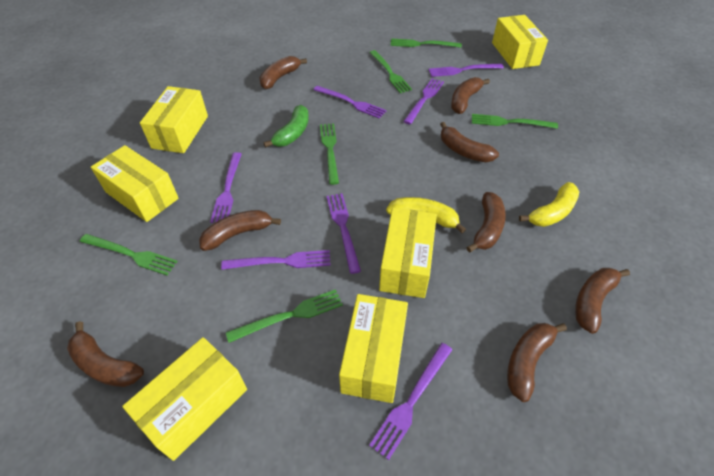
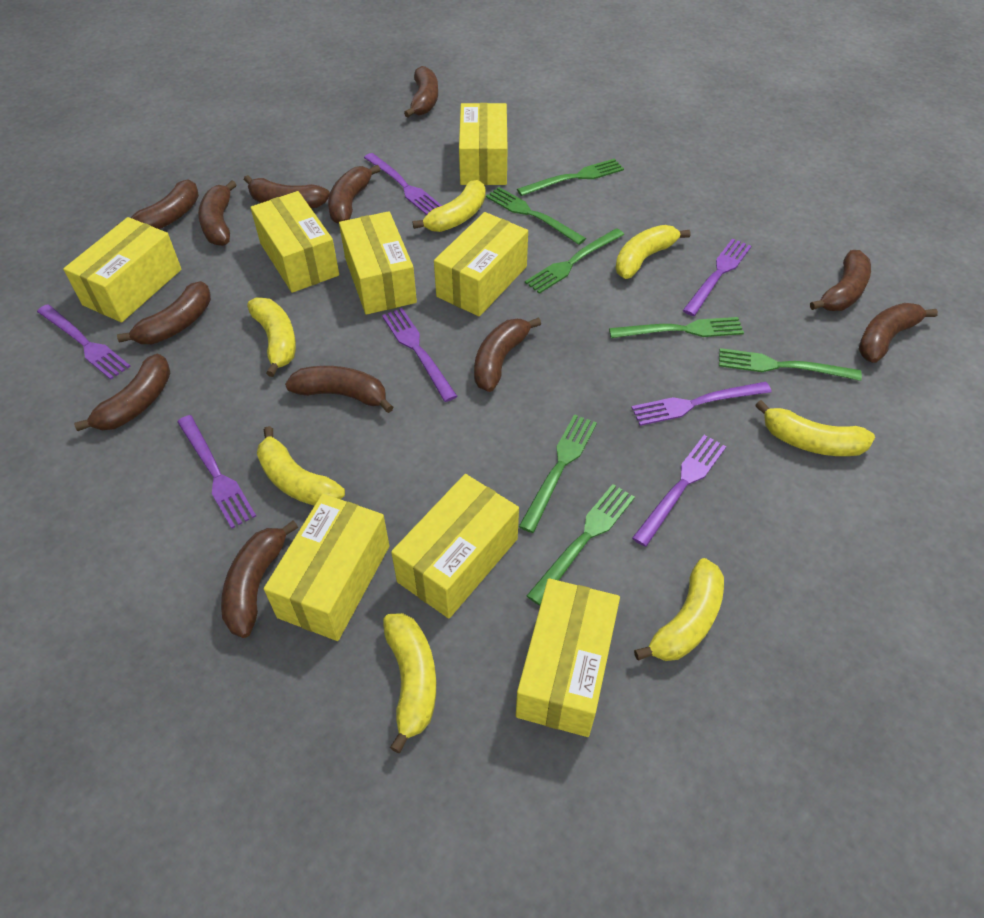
brown banana: [67,321,144,387] [199,210,281,251] [259,56,307,89] [440,122,499,162] [451,77,490,114] [466,192,506,253] [507,323,567,402] [575,268,630,334] = 8 -> [74,354,170,431] [117,180,199,229] [117,281,211,344] [198,180,237,246] [221,521,298,638] [244,175,330,209] [285,366,394,413] [328,165,380,224] [404,66,438,117] [474,317,541,392] [810,250,871,311] [859,303,938,363] = 12
green banana: [264,105,309,148] = 1 -> none = 0
green fork: [80,234,178,276] [226,289,343,343] [320,123,339,185] [369,50,412,93] [391,38,462,48] [472,114,558,129] = 6 -> [486,187,586,245] [517,159,624,196] [519,414,597,533] [525,228,624,294] [527,484,635,605] [609,317,744,338] [719,348,862,381] = 7
yellow banana: [386,197,466,233] [519,182,579,227] = 2 -> [247,298,296,377] [257,426,345,506] [383,613,436,753] [412,180,486,232] [615,225,691,279] [634,558,724,661] [755,400,875,456] = 7
yellow box: [91,145,179,222] [122,337,247,461] [140,86,208,153] [339,294,408,403] [379,208,437,298] [492,15,548,69] = 6 -> [63,217,182,322] [251,191,339,293] [264,494,389,641] [339,211,417,315] [391,474,519,618] [434,212,528,316] [459,103,508,185] [516,578,620,737] = 8

